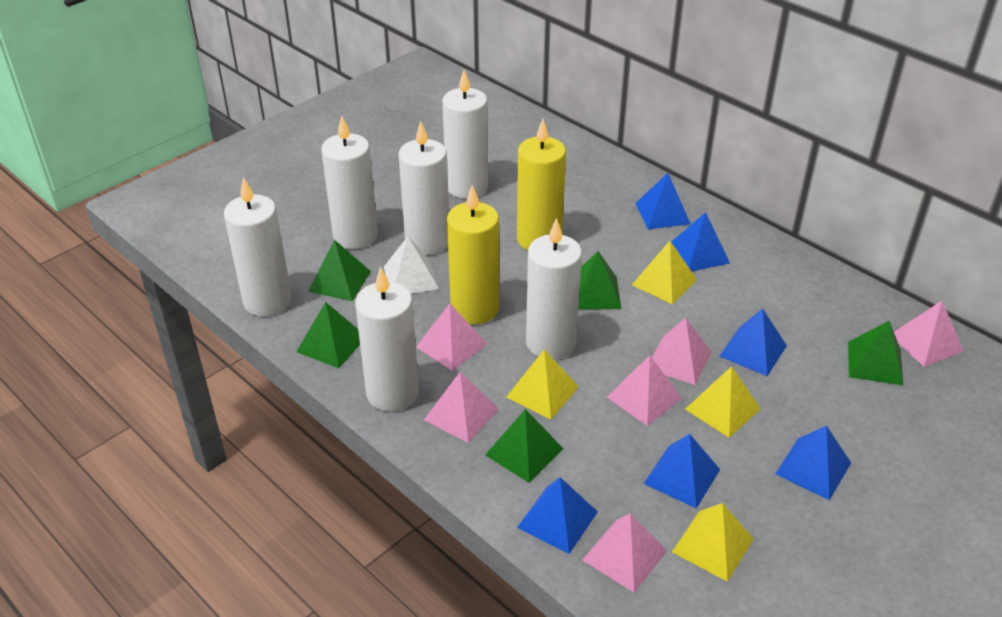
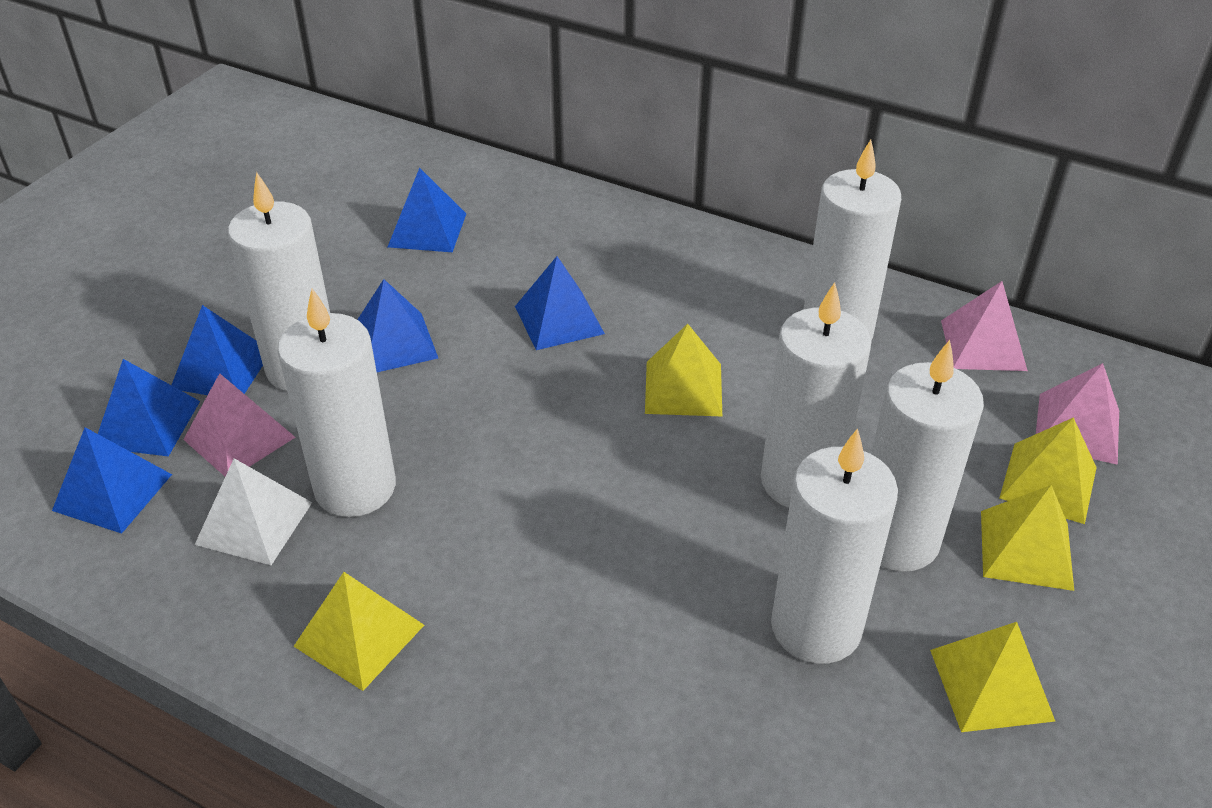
green pyramid: [296,302,360,368] [308,240,371,301] [485,409,564,483] [578,251,621,309] [848,321,903,385] = 5 -> none = 0
pink pyramid: [416,303,487,371] [424,372,499,443] [582,513,667,592] [607,355,682,426] [652,318,712,385] [894,301,964,367] = 6 -> [183,373,295,476] [941,281,1028,371] [1036,363,1119,465] = 3
yellow candle: [447,185,499,325] [517,119,566,250] = 2 -> none = 0
yellow pyramid: [506,349,579,419] [632,241,697,305] [672,503,754,582] [685,366,761,438] = 4 -> [293,572,424,691] [645,324,722,416] [930,622,1055,732] [981,485,1074,591] [1000,417,1097,524] = 5

